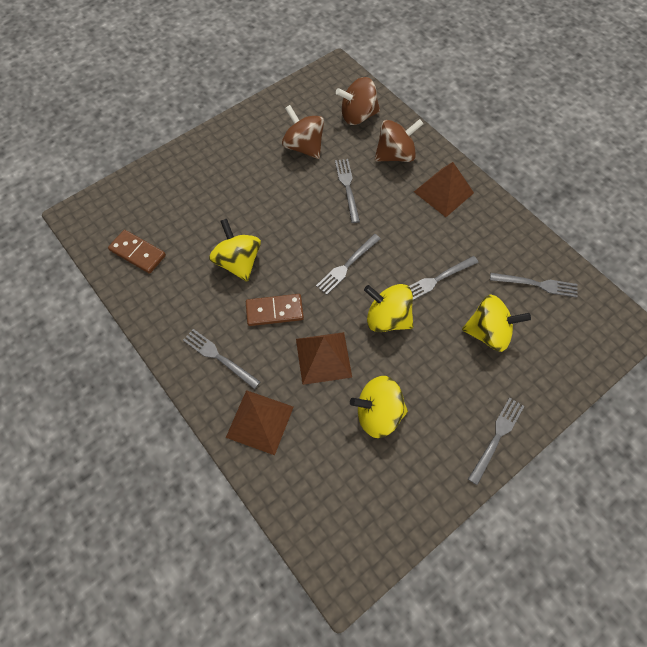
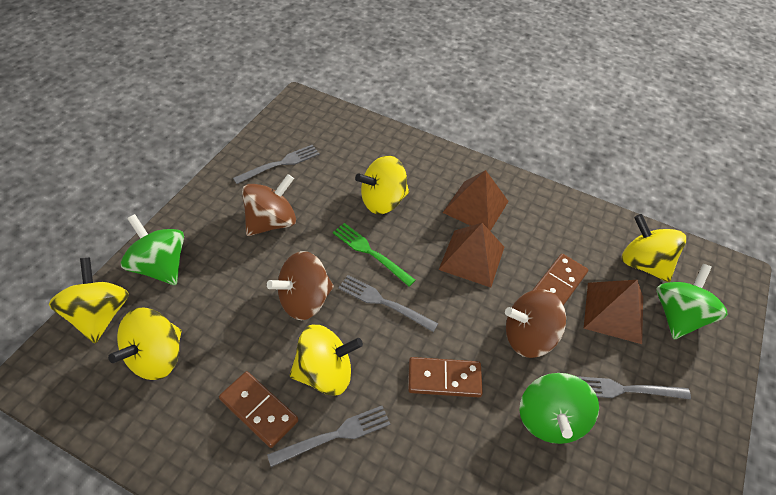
brown domino: [108,230,166,274] [246,294,304,326] = 2 -> [219,371,298,448] [408,357,483,397] [532,254,588,306] = 3
green fork: none = 0 -> [333,223,416,287] = 1
green spinning top: none = 0 -> [121,214,184,285] [519,373,599,444] [657,264,728,339] = 3
grey fork: [183,329,260,389] [316,234,381,295] [335,159,360,223] [409,256,479,300] [468,398,524,485] [490,273,578,298] = 6 -> [233,145,320,184] [267,406,390,467] [338,275,438,332] [576,376,691,400] = 4
yellow spinning top: [209,219,261,281] [350,376,408,438] [364,284,413,332] [462,294,531,352] = 4 -> [49,257,129,343] [108,308,182,380] [289,325,363,396] [355,155,409,214] [622,214,686,282] = 5

